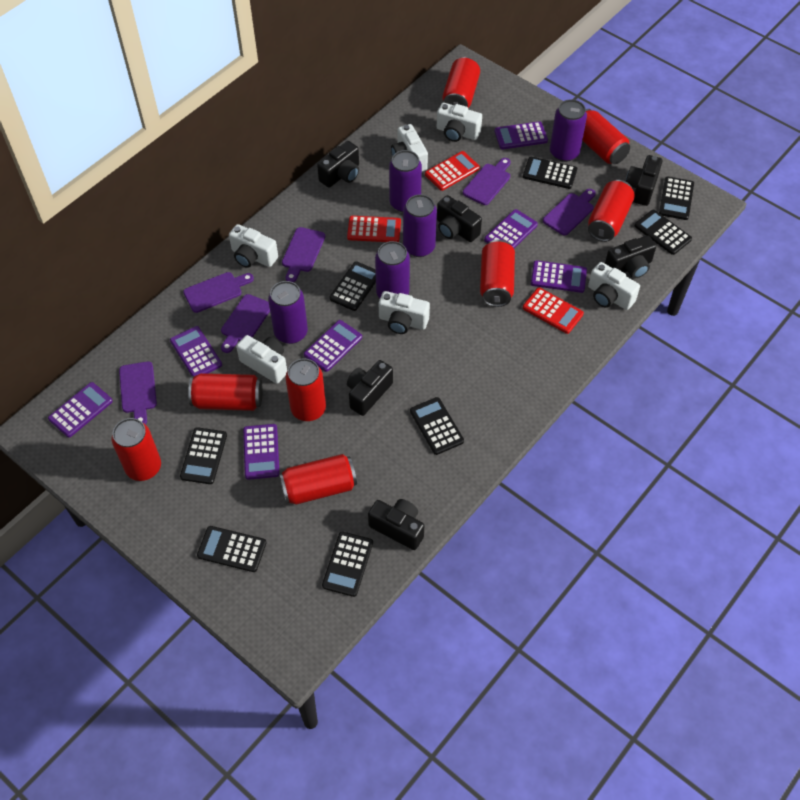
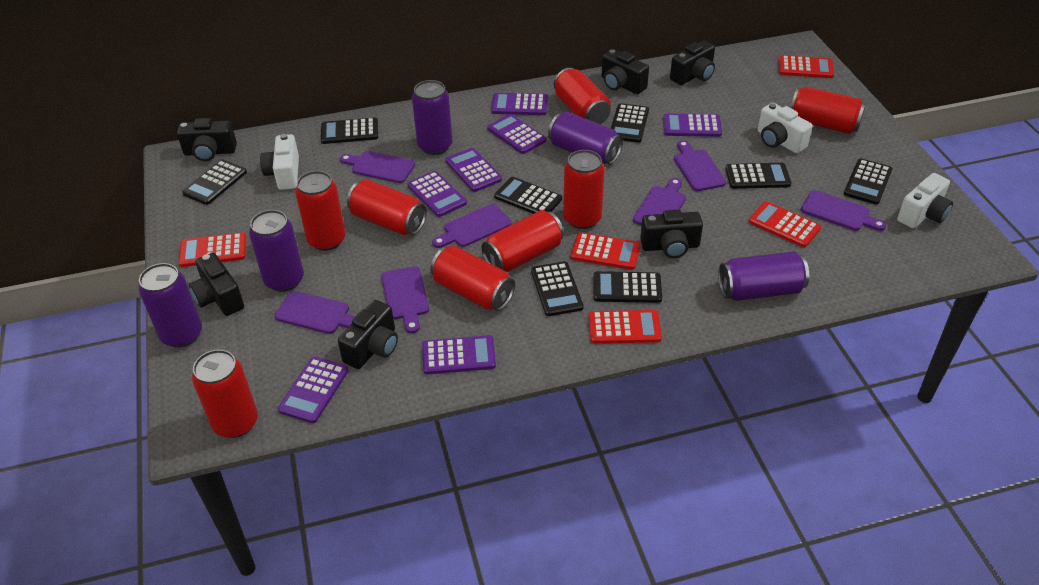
purple cutting board: [119,361,157,424] [183,272,254,313] [221,294,270,353] [282,227,325,282] [463,158,510,205] [543,189,596,235] = 6 -> [275,291,356,334] [340,151,415,183] [381,267,429,333] [432,204,512,248] [633,178,686,226] [674,140,726,191] [801,190,886,231] = 7
red calculator: [347,216,401,242] [425,151,480,191] [523,287,584,334] = 3 -> [178,232,246,267] [571,232,641,270] [589,310,662,344] [749,201,821,247] [778,55,834,78] = 5
white camera: [229,224,278,268] [236,335,287,384] [379,291,430,334] [391,124,428,171] [437,103,482,142] [588,262,640,310] = 6 -> [260,134,299,190] [758,103,813,154] [897,173,953,228] = 3

